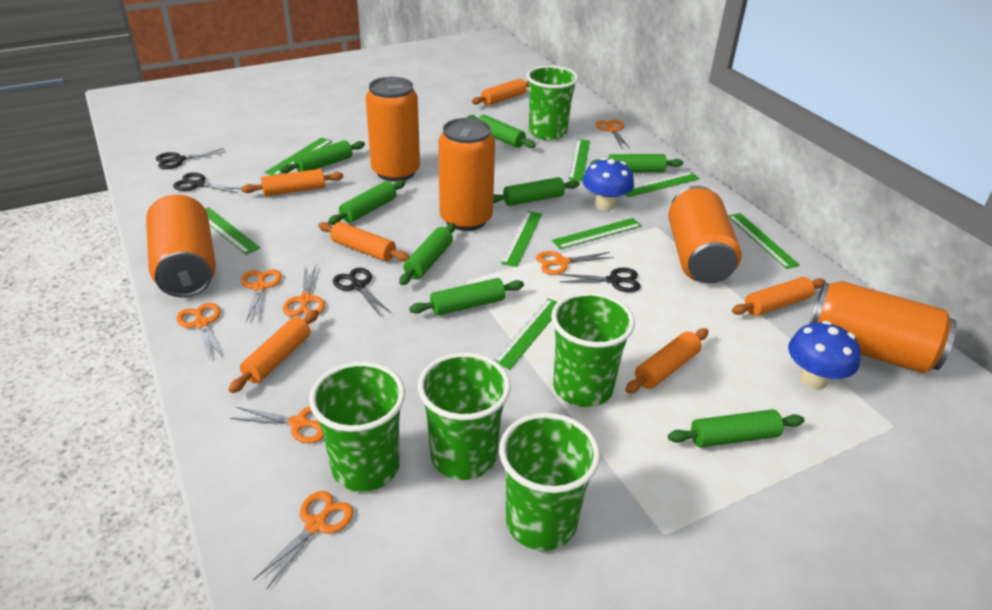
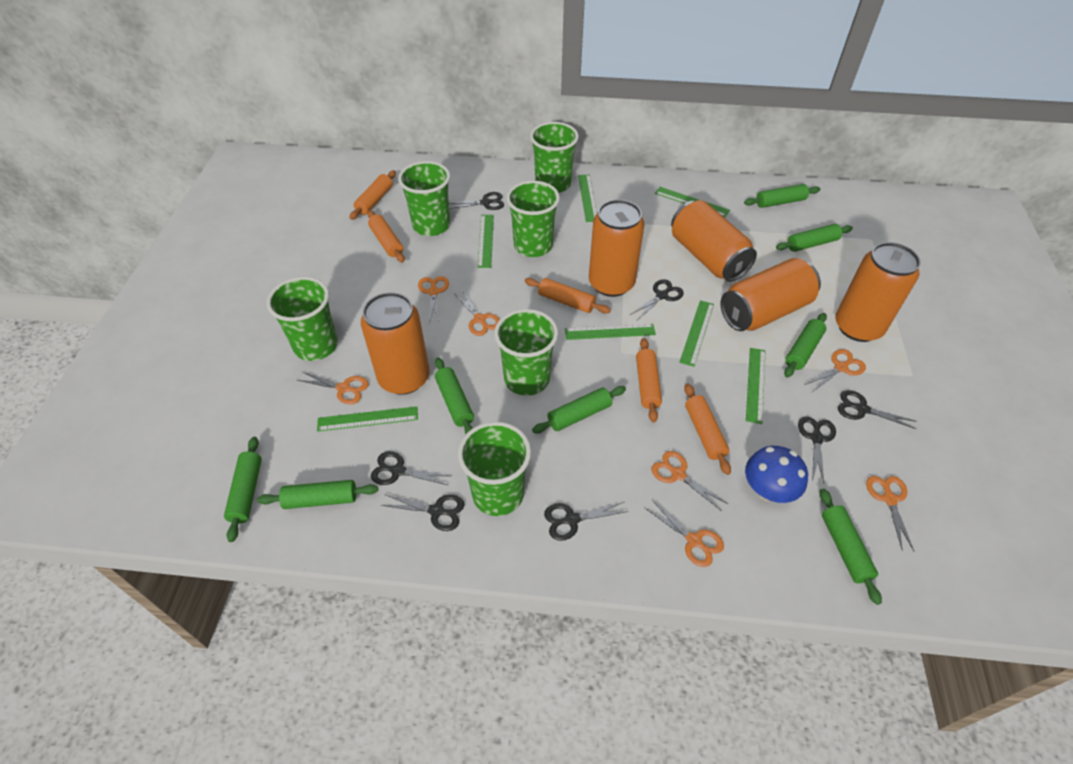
black scissors: [156,148,226,169] [173,172,241,193] [333,268,392,317] [559,268,641,292] = 4 -> [371,451,450,486] [381,494,464,531] [449,192,504,210] [544,502,629,541] [630,279,684,320] [798,416,836,483] [838,390,917,429] = 7
blue mushroom: [583,158,634,211] [788,321,861,389] = 2 -> [745,446,808,503] = 1
green cup: [309,362,405,492] [418,353,511,480] [499,413,600,551] [526,65,578,140] [551,292,635,407] = 5 -> [266,277,338,361] [398,161,450,236] [458,422,531,516] [494,309,558,396] [506,181,560,257] [530,122,579,193] = 6
green ruler: [205,207,260,255] [265,138,332,175] [495,298,557,370] [501,211,542,267] [552,218,642,249] [569,139,590,181] [625,172,700,197] [728,213,800,269] = 8 -> [317,406,418,432] [478,215,494,268] [565,324,656,340] [578,175,597,222] [655,187,730,217] [679,300,714,367] [746,348,765,424] = 7
orange rolling pin: [229,310,319,393] [241,169,343,196] [318,222,409,261] [472,79,529,106] [625,328,709,393] [732,277,826,316] = 6 -> [350,170,396,220] [367,210,405,262] [525,278,611,314] [636,338,662,422] [684,383,731,475] = 5

